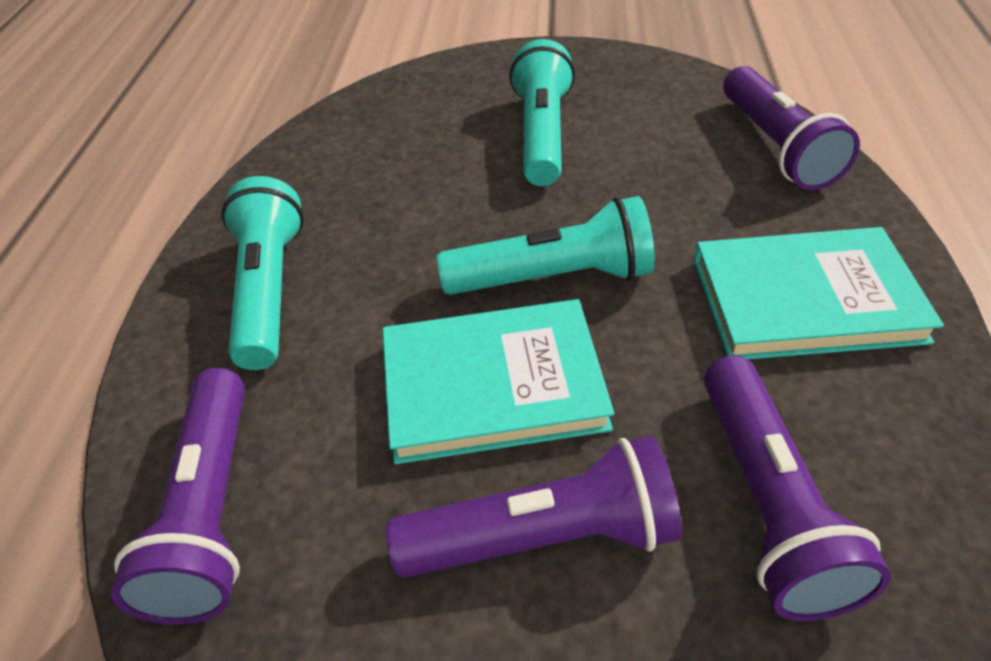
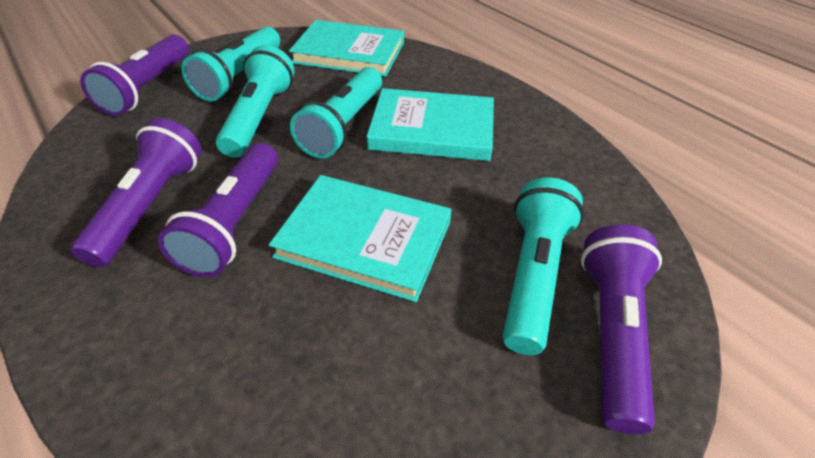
turquoise book: [382,299,614,464] [694,227,944,359] = 2 -> [269,175,452,302] [289,20,404,77] [367,88,494,161] = 3
turquoise flashlight: [221,176,304,370] [437,196,655,295] [509,39,575,186] = 3 -> [182,27,280,101] [216,45,295,158] [290,67,382,158] [503,177,584,355] = 4

